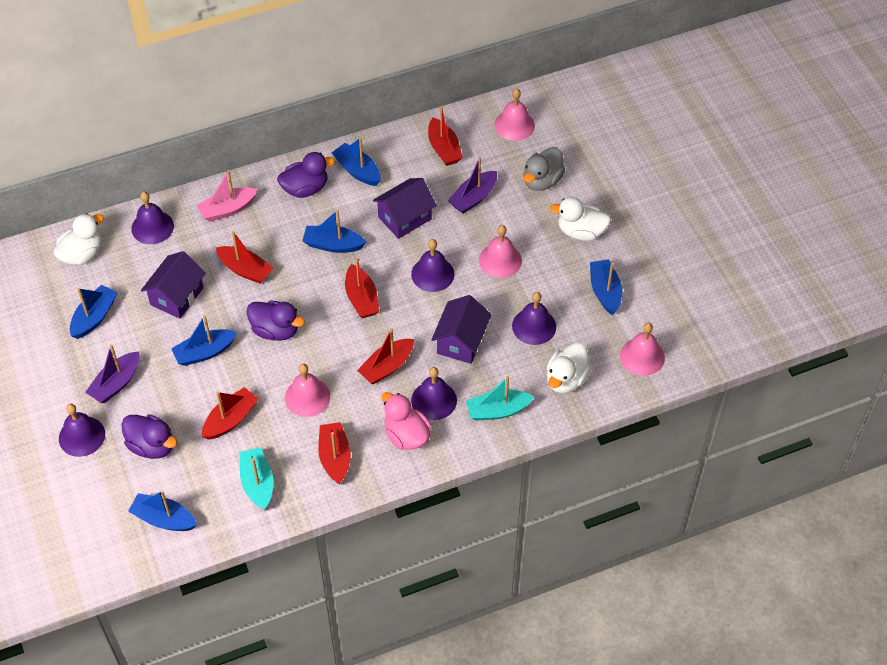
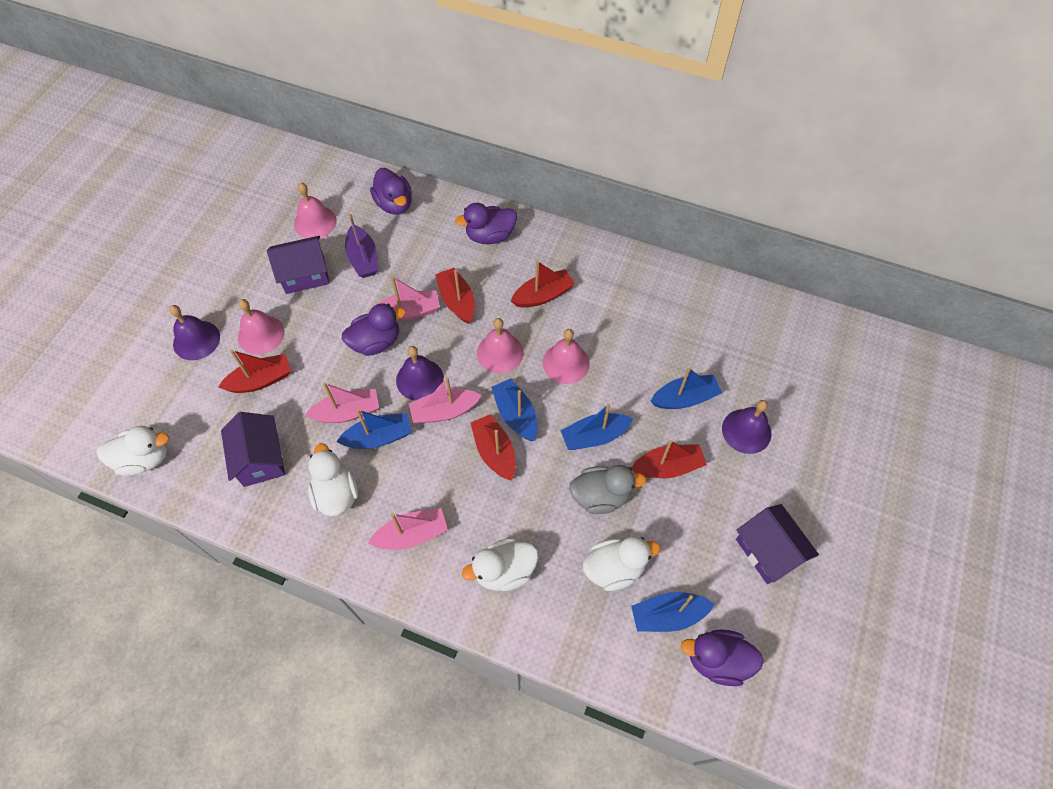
blue boat: [70,285,118,339] [128,491,197,531] [171,315,237,366] [302,210,366,253] [332,137,381,186] [590,259,622,315] = 6 -> [336,409,412,449] [491,378,537,441] [560,403,633,450] [631,592,714,632] [651,368,722,409] = 5
pink boat: [197,170,258,222] = 1 -> [305,382,379,423] [368,508,448,550] [376,276,440,321] [409,377,482,424] = 4
pink duck: [382,392,432,450] = 1 -> none = 0
purple bell: [59,404,105,457] [131,192,174,244] [411,239,455,292] [411,367,457,420] [512,292,556,345] = 5 -> [169,305,220,360] [396,346,444,401] [722,400,771,454] = 3
purple boat: [85,344,139,403] [448,157,497,214] = 2 -> [345,213,378,278] = 1
purple duck: [121,414,177,459] [246,300,305,341] [277,152,335,198] = 3 -> [342,304,406,356] [370,168,412,215] [455,203,517,244] [681,629,764,686] = 4
red boat: [202,387,258,440] [216,231,273,284] [318,422,351,484] [345,257,379,318] [357,328,414,384] [428,106,462,166] = 6 -> [218,350,291,393] [435,268,475,324] [471,414,516,481] [511,261,575,308] [632,440,707,478] = 5
turquoise boat: [240,447,273,510] [466,376,534,421] = 2 -> none = 0
white duck: [53,213,104,265] [546,343,592,394] [550,197,611,241] = 3 -> [97,426,169,476] [308,443,358,516] [462,538,538,591] [583,536,660,591] = 4

